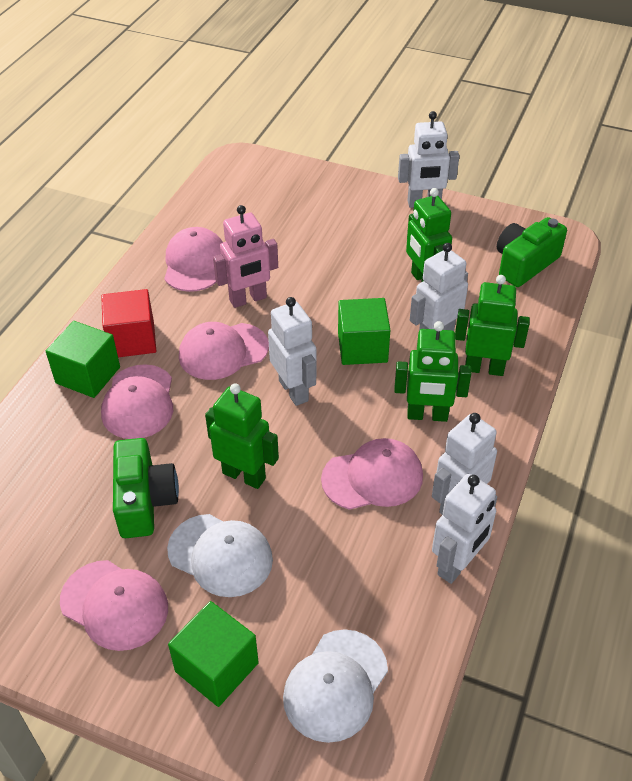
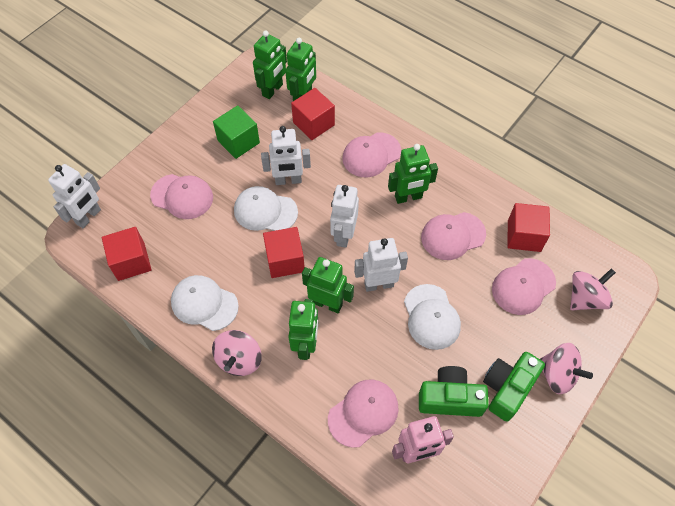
green cube: [46,321,120,398] [168,601,259,707] [338,298,390,365] = 3 -> [213,105,260,159] = 1
green robot: [205,383,279,489] [394,321,471,422] [406,188,452,282] [455,275,530,376] = 4 -> [253,31,287,99] [285,38,316,101] [289,299,318,360] [302,257,354,313] [388,144,438,204] = 5
pink spinning top: none = 0 -> [212,330,262,376] [540,343,593,394] [570,269,616,310] = 3
red cube: [101,289,156,357] = 1 -> [102,227,152,281] [263,227,305,278] [291,88,335,140] [507,203,550,252] = 4
white cap: [167,514,273,597] [283,629,388,743] = 2 -> [171,275,239,331] [234,186,298,231] [404,284,461,350] = 3
white robot: [268,297,317,406] [398,111,459,208] [410,243,468,331] [432,413,497,515] [432,474,497,584] = 5 -> [48,164,101,228] [261,126,311,185] [330,185,359,248] [354,238,408,292] = 4

